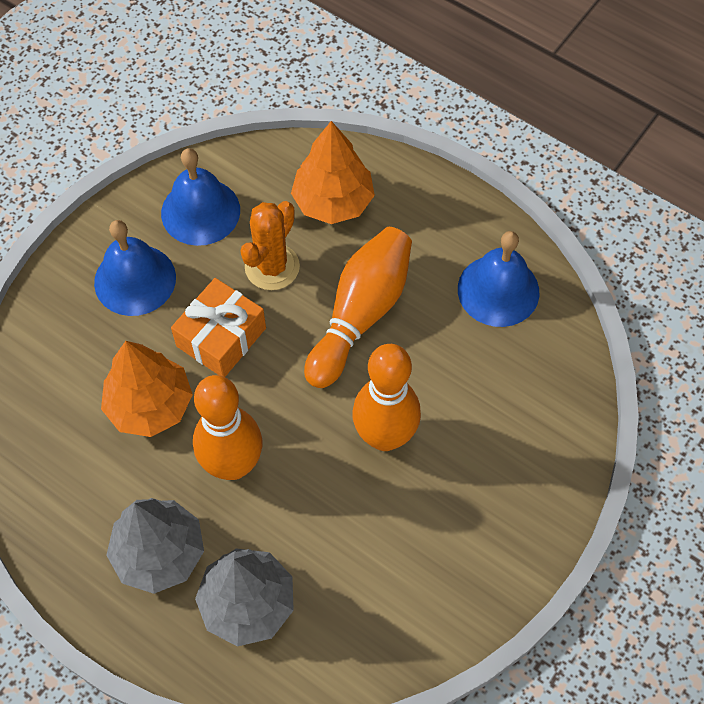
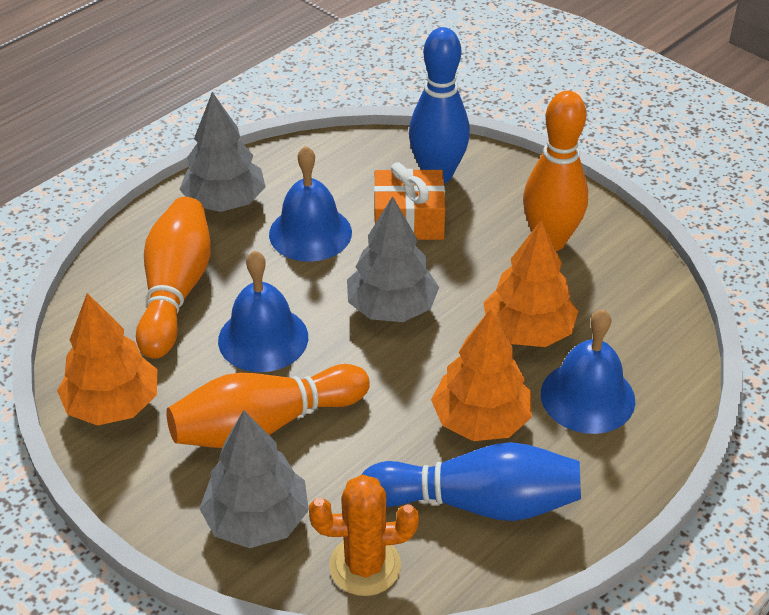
blue bowling pin: none = 0 -> [362,442,581,521] [409,27,470,183] = 2
grey tree: [106,498,204,594] [195,548,294,647] = 2 -> [179,92,265,212] [199,410,309,548] [347,196,439,322] = 3
orange tree: [101,341,193,437] [291,121,375,224] = 2 -> [57,293,157,426] [431,309,532,441] [484,220,578,347] = 3

